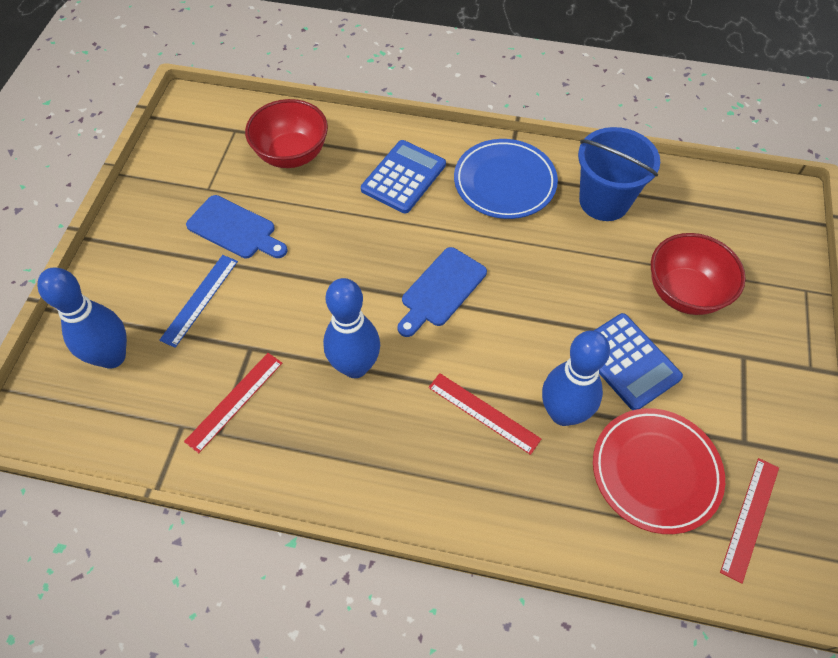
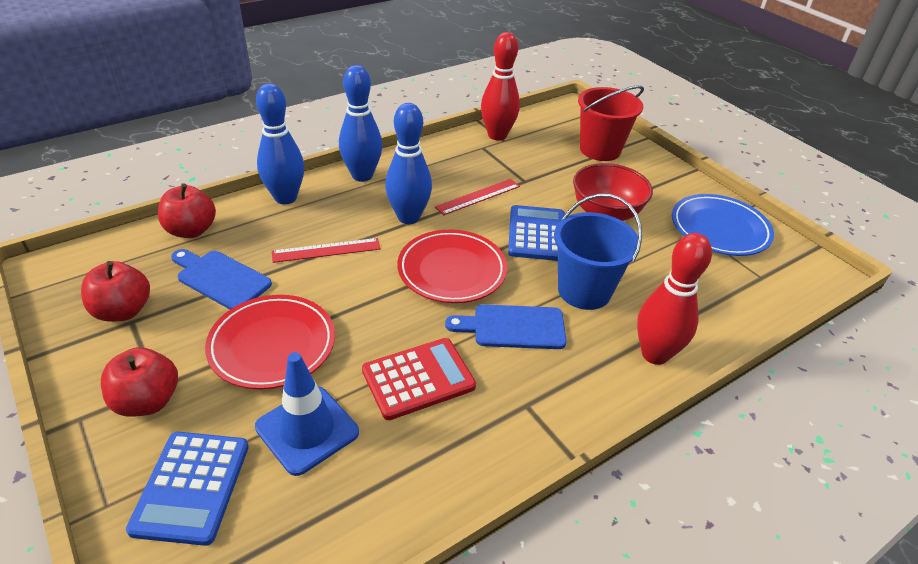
blue ruler: [159,255,238,348] = 1 -> none = 0
blue traffic cone: none = 0 -> [255,352,359,476] = 1
red apple: none = 0 -> [81,261,150,322] [101,347,178,417] [158,183,216,238] = 3
red bowl: [245,99,328,168] [651,233,746,315] = 2 -> [573,163,653,221] = 1
red bowling pin: none = 0 -> [481,32,520,140] [637,233,712,365] = 2
red bucket: none = 0 -> [578,86,644,161] = 1
red calculator: none = 0 -> [362,338,476,420] = 1
red plate: [593,408,725,534] = 1 -> [205,295,335,389] [397,230,507,303] = 2
red ruler: [184,353,282,453] [428,373,541,455] [720,458,779,584] = 3 -> [272,238,381,263] [435,179,520,215] = 2

